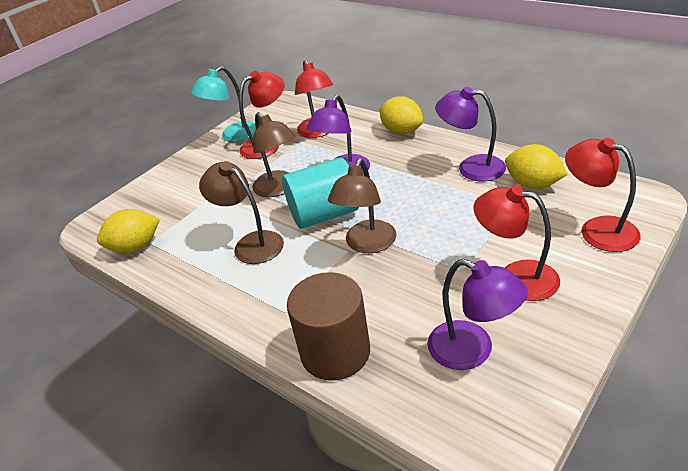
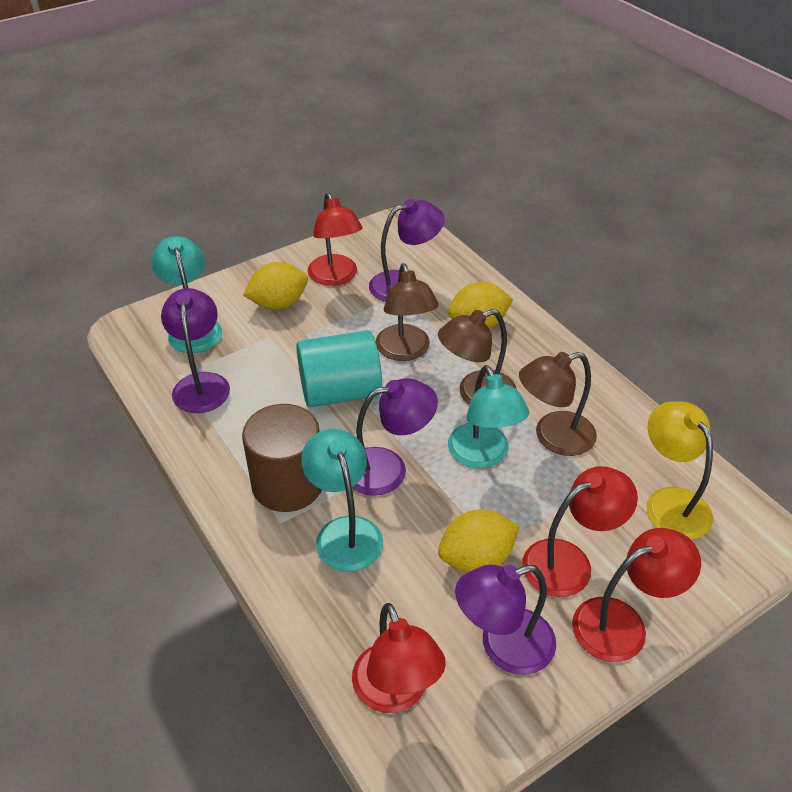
purple lamp: [307,95,370,174] [427,259,528,370] [435,87,506,181] = 3 -> [161,288,230,413] [352,378,438,496] [369,199,445,302] [455,565,556,675] = 4
turquoise lamp: [191,66,256,142] = 1 -> [151,236,222,353] [301,429,383,572] [448,365,529,469] = 3
yellow lamp: none = 0 -> [646,401,713,540] = 1

